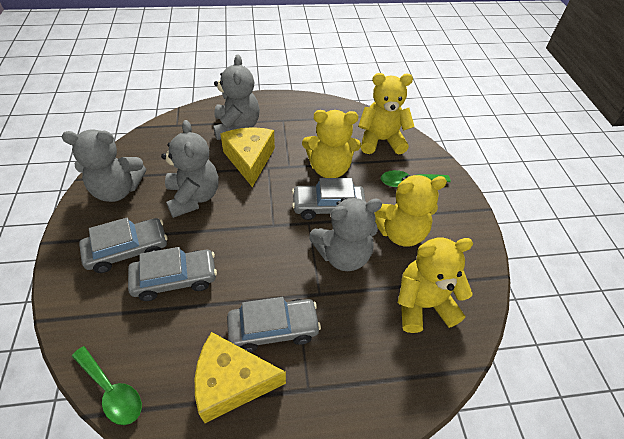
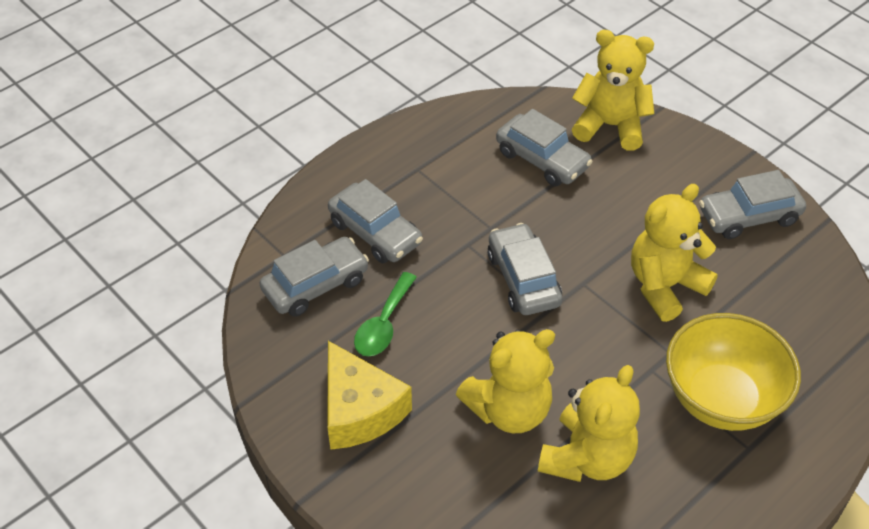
green spoon: [72,346,142,425] [381,170,451,187] = 2 -> [354,272,417,356] = 1
grey car: [79,218,168,273] [128,247,217,301] [227,297,321,352] [292,178,366,220] = 4 -> [259,237,369,317] [328,179,423,263] [488,223,562,315] [496,109,593,186] [699,170,806,239] = 5
grey teddy bear: [62,129,146,202] [161,120,218,218] [213,54,260,140] [309,198,382,271] = 4 -> none = 0
yellow bowl: none = 0 -> [666,313,801,431] = 1
yellow cheese: [195,332,286,423] [220,127,275,187] = 2 -> [327,341,412,450] = 1

